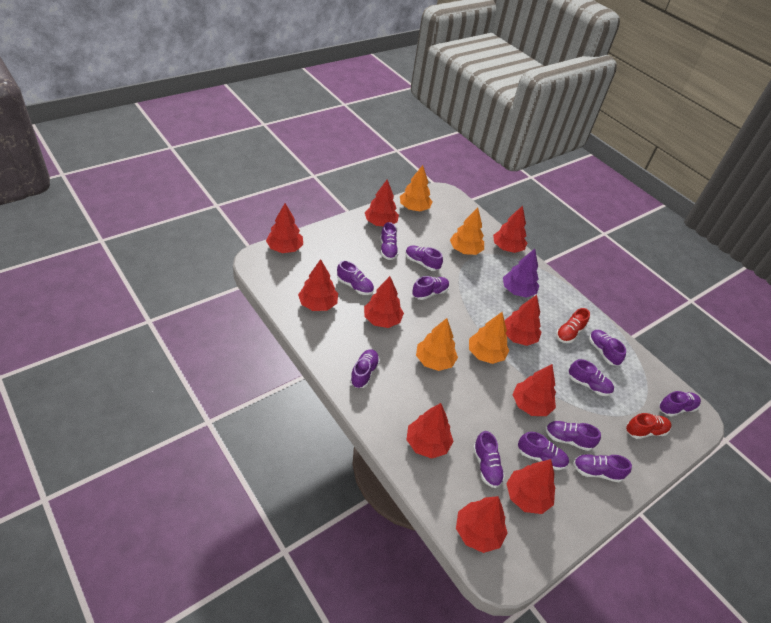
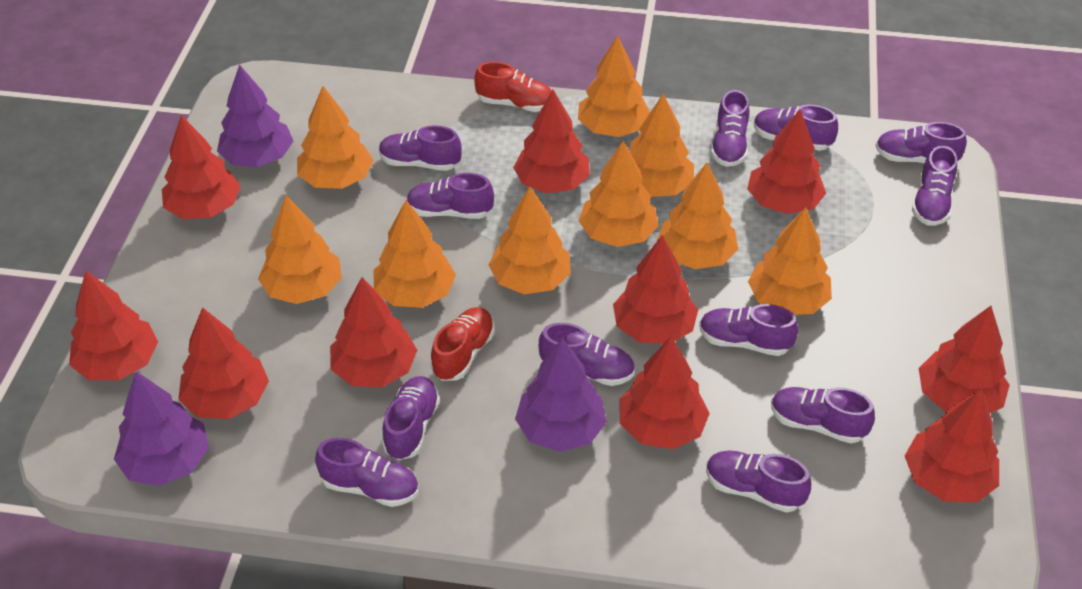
orange tree: [400,165,432,211] [416,318,458,371] [450,207,484,255] [469,312,509,364] = 4 -> [258,195,342,304] [297,86,373,189] [373,200,456,308] [489,187,571,294] [578,36,650,137] [578,141,659,247] [630,93,694,197] [657,163,738,269] [748,207,832,315] = 9
purple tree: [503,249,539,298] = 1 -> [114,371,209,486] [217,64,293,167] [515,338,607,452] = 3

